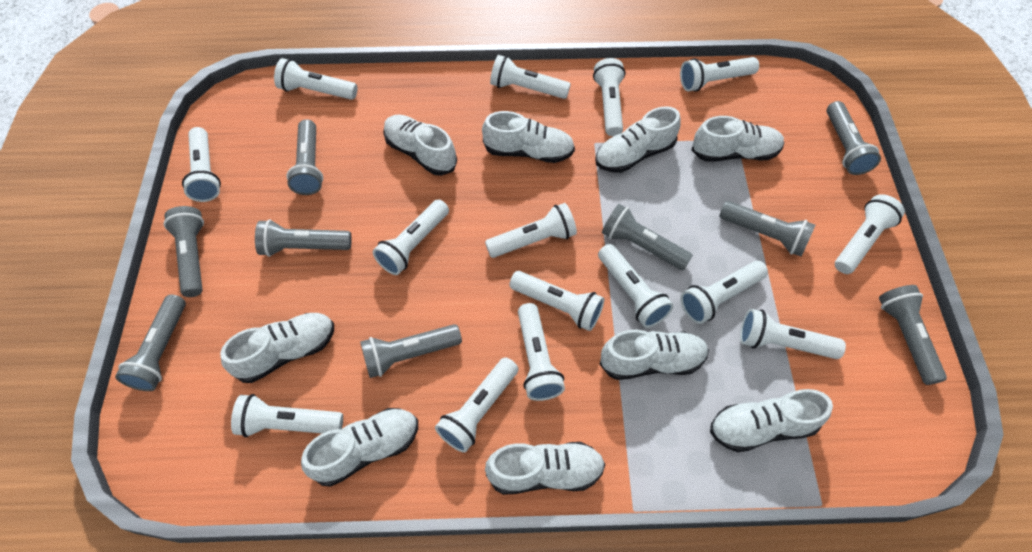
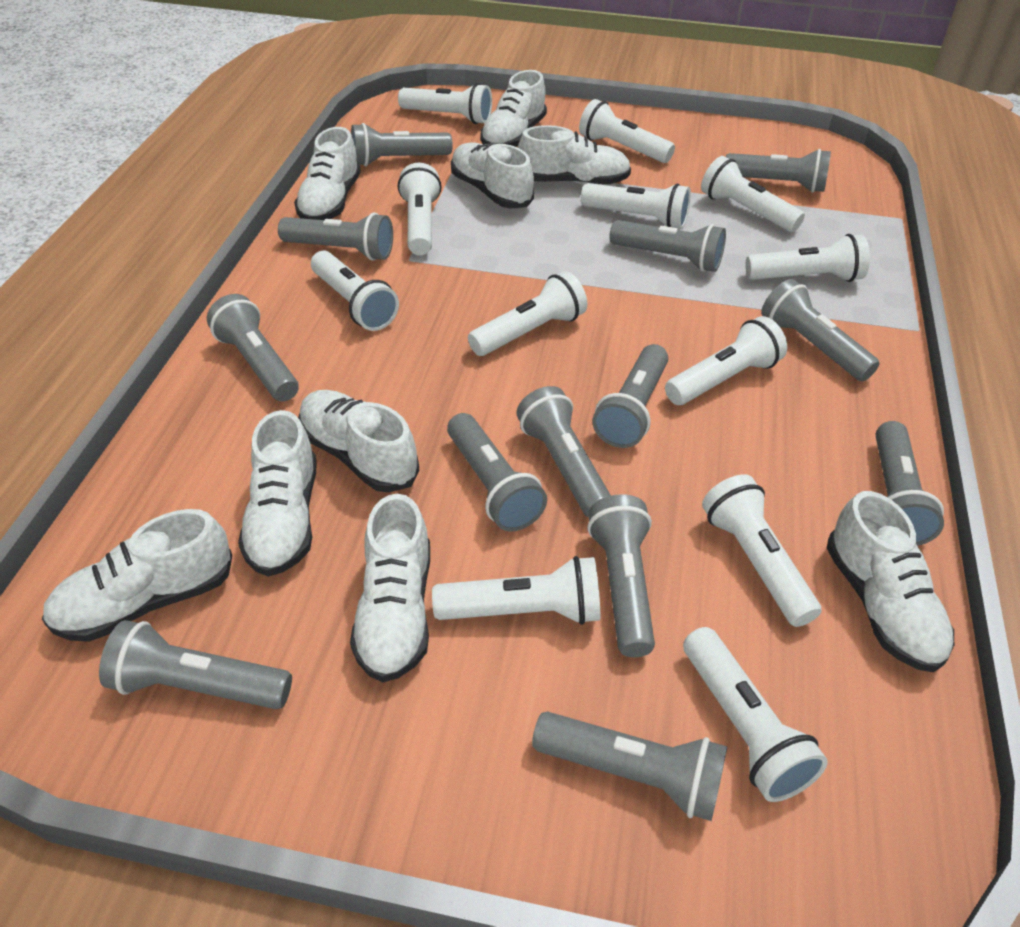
grey flashlight: [115,294,186,391] [163,206,204,297] [255,219,352,257] [286,119,323,195] [360,324,462,378] [602,204,693,270] [719,201,815,257] [827,101,881,175] [879,285,947,385] = 9 -> [99,620,292,709] [207,294,299,402] [278,213,393,261] [351,123,453,166] [447,413,547,532] [516,386,611,518] [532,712,727,821] [587,494,655,657] [593,344,668,448] [609,220,726,272] [726,149,831,193] [761,279,880,381] [876,421,944,546] = 13
white flashlight: [182,127,221,202] [231,394,343,437] [274,58,358,100] [373,199,449,275] [435,357,518,453] [485,203,577,258] [490,55,571,99] [510,271,604,331] [518,303,565,401] [593,58,625,136] [598,244,674,328] [680,57,759,92] [680,261,768,324] [740,309,846,359] [835,194,905,274] = 15 -> [311,251,399,331] [398,83,492,124] [398,163,442,255] [432,556,600,625] [468,271,587,356] [579,99,675,163] [581,183,691,229] [665,316,787,405] [683,627,828,802] [701,156,805,232] [702,474,822,627] [745,234,870,282] = 12

